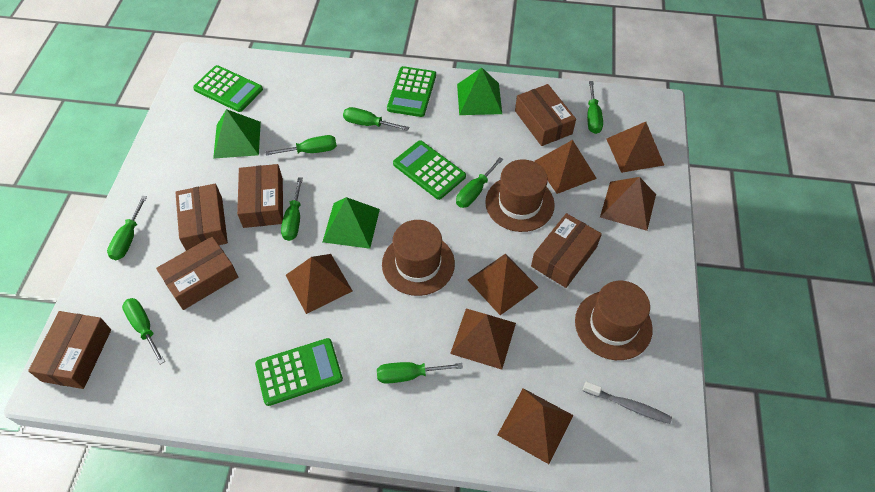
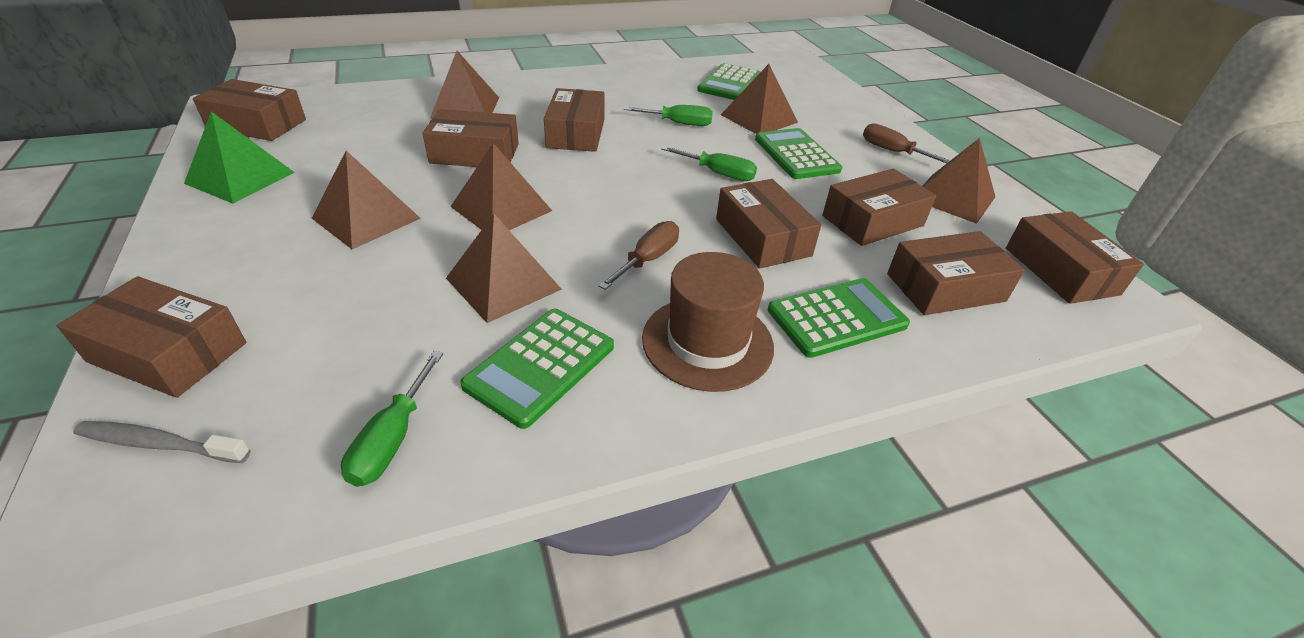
brown box: [28,311,111,389] [156,236,238,310] [175,183,228,251] [237,164,283,228] [515,84,576,146] [531,213,602,288] = 6 -> [57,276,246,398] [193,79,306,141] [422,109,519,167] [544,88,604,152] [716,179,821,269] [822,169,936,246] [887,231,1025,315] [1006,211,1144,304] = 8
brown hat: [382,220,455,296] [485,159,555,232] [575,281,653,360] = 3 -> [642,252,774,392] = 1
brown pyramid: [286,254,352,314] [450,308,516,370] [468,254,539,315] [497,388,573,464] [535,140,597,194] [600,177,656,231] [607,122,664,173] = 7 -> [312,151,421,249] [430,51,499,119] [446,214,562,323] [450,143,552,230] [721,64,798,134] [922,138,995,224] = 6
brown screwdriver: none = 0 -> [598,221,679,290] [863,123,950,163] = 2
green pyramid: [213,109,261,159] [323,197,380,249] [457,67,502,115] = 3 -> [184,112,295,204] = 1
green screwdriver: [107,196,147,260] [122,298,165,364] [266,135,337,156] [281,177,303,241] [343,107,409,131] [377,362,463,384] [456,157,503,208] [587,81,603,134] = 8 -> [341,351,443,487] [624,105,713,126] [661,146,757,181] = 3

